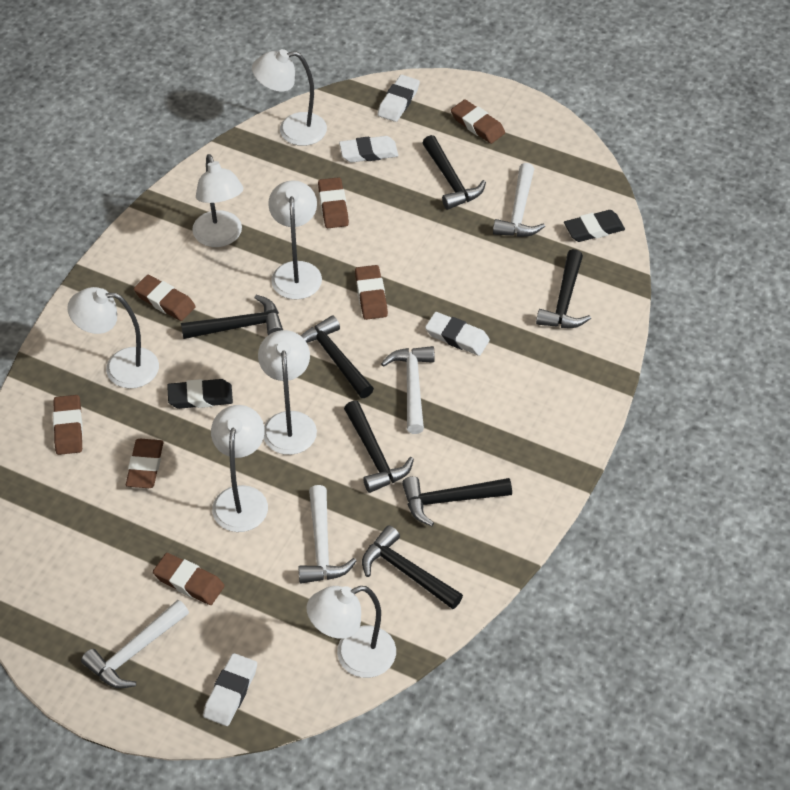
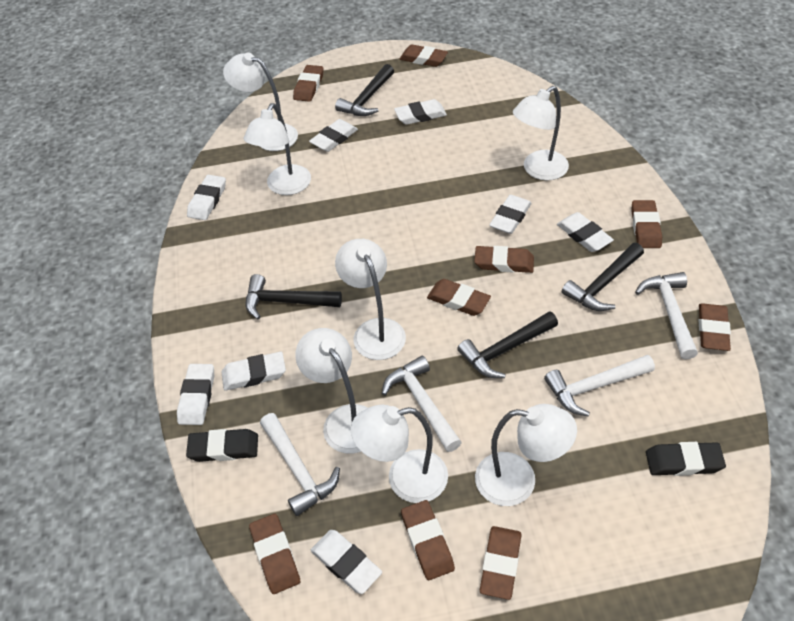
black hammer: [181,295,283,339] [301,315,374,398] [344,401,414,493] [362,525,463,609] [402,476,512,526] [422,135,486,210] [536,249,591,328] = 7 -> [246,274,342,319] [335,64,394,116] [457,311,558,378] [562,243,644,311] = 4
brown eraser: [53,395,83,455] [126,439,164,488] [134,275,196,321] [153,553,225,605] [318,177,349,228] [355,265,388,320] [451,99,505,144] = 7 -> [249,514,300,594] [293,65,324,102] [400,45,448,67] [401,500,455,580] [427,279,491,316] [474,246,534,273] [480,526,522,600] [631,200,662,248] [699,304,731,351] = 9
white eraser: [203,653,257,726] [339,136,398,163] [377,75,420,122] [425,312,490,356] = 4 -> [177,364,214,425] [187,175,226,220] [222,352,286,391] [309,119,358,152] [311,530,382,594] [394,99,447,125] [489,195,532,234] [557,212,614,252] = 8

